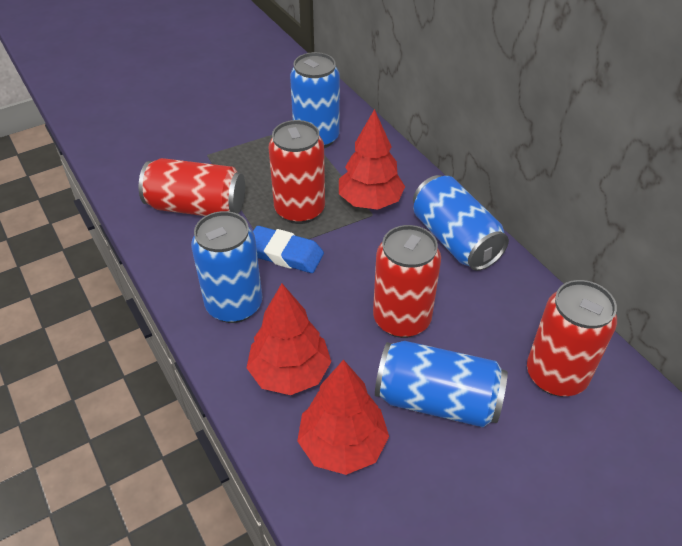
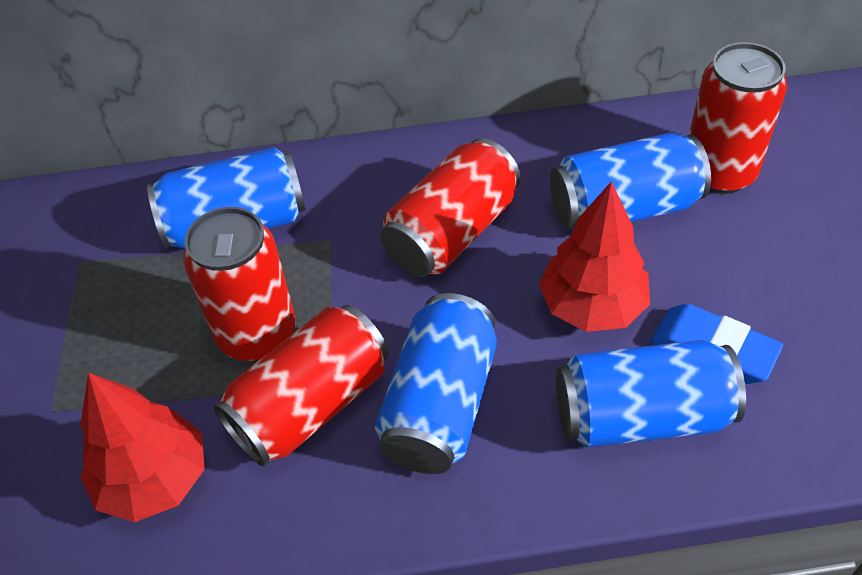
red tree: [247,284,331,395] [297,360,389,475] [339,109,405,210] = 3 -> [80,372,205,522] [539,181,650,332] = 2

